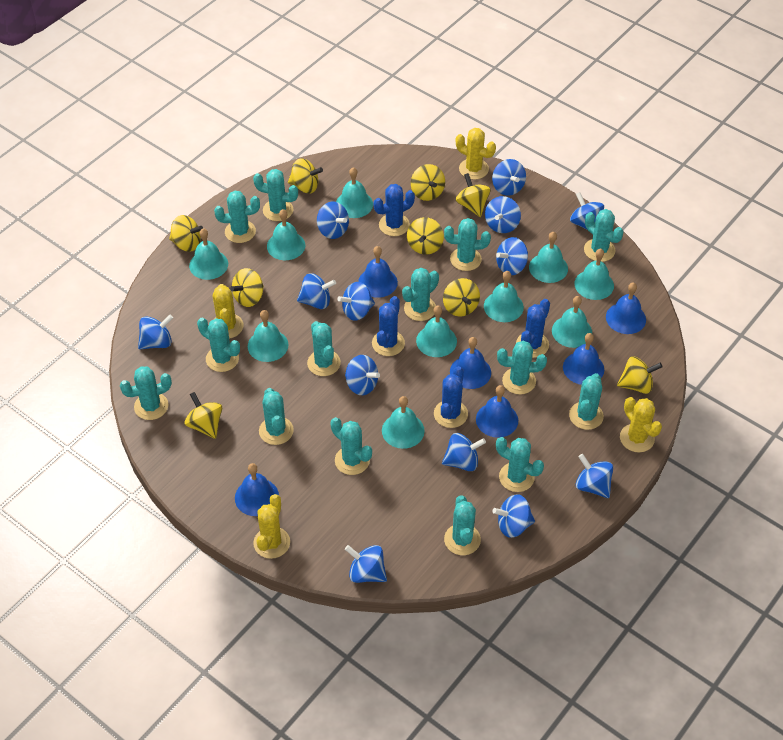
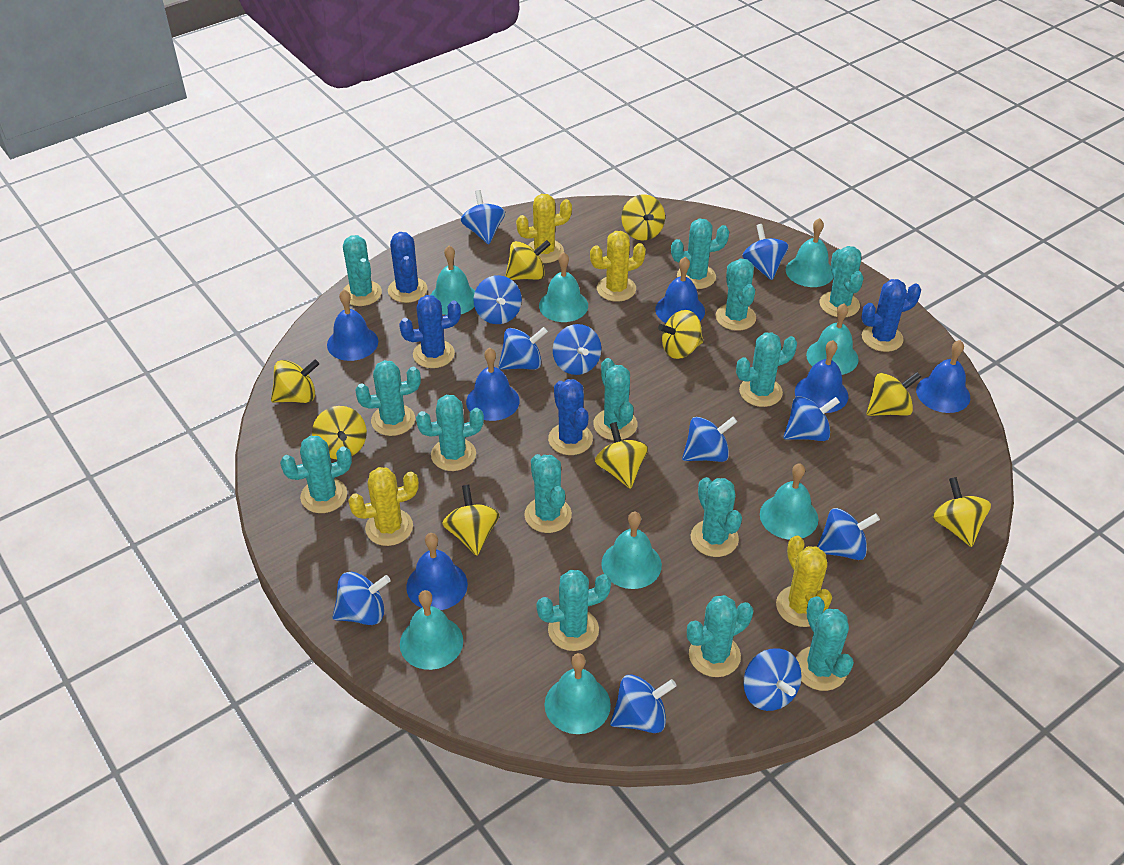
blue spinning top: [138,315,173,349] [297,273,336,309] [317,202,349,239] [337,282,375,321] [345,355,380,395] [345,545,387,583] [442,433,486,471] [485,196,521,233] [492,159,526,196] [492,494,535,538] [496,237,528,275] [570,192,604,230] [576,454,613,498] = 13 -> [332,572,391,625] [461,190,505,244] [473,275,522,324] [498,327,548,370] [553,324,602,375] [610,675,677,733] [682,417,737,462] [742,224,788,280] [743,648,802,711] [783,396,840,441] [817,508,880,560] = 11
turquoise bell: [189,228,228,280] [248,310,289,362] [267,209,305,260] [336,167,373,218] [382,396,425,449] [416,305,457,357] [484,271,524,322] [529,232,568,283] [552,296,592,348] [574,249,614,300] = 10 -> [400,590,463,670] [431,246,475,315] [539,252,588,322] [544,653,611,734] [601,512,662,589] [760,464,818,540] [786,218,833,287] [806,304,859,375] = 8

